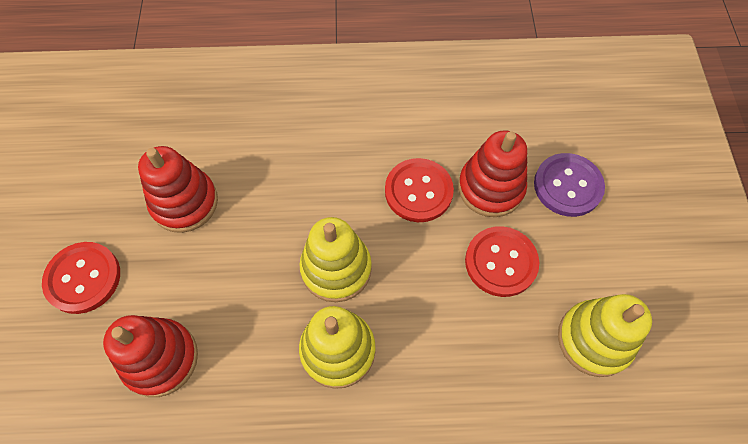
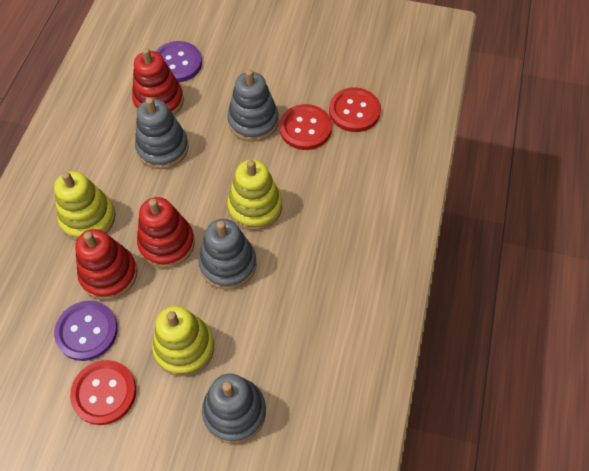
grey stacking toy: none = 0 -> [135,97,189,169] [199,219,257,290] [202,373,266,444] [227,69,279,142] = 4
purple button: [534,153,605,217] = 1 -> [54,301,118,361] [155,41,202,82] = 2

